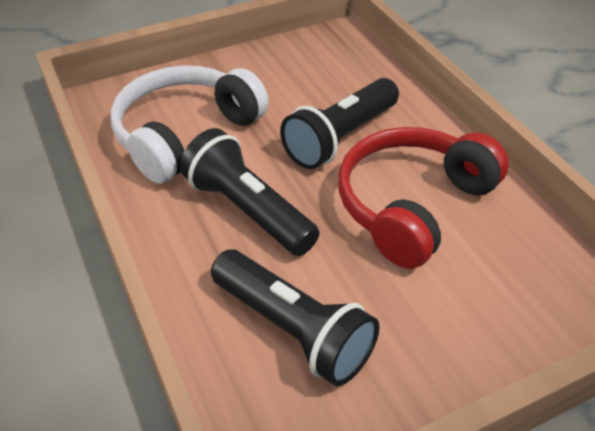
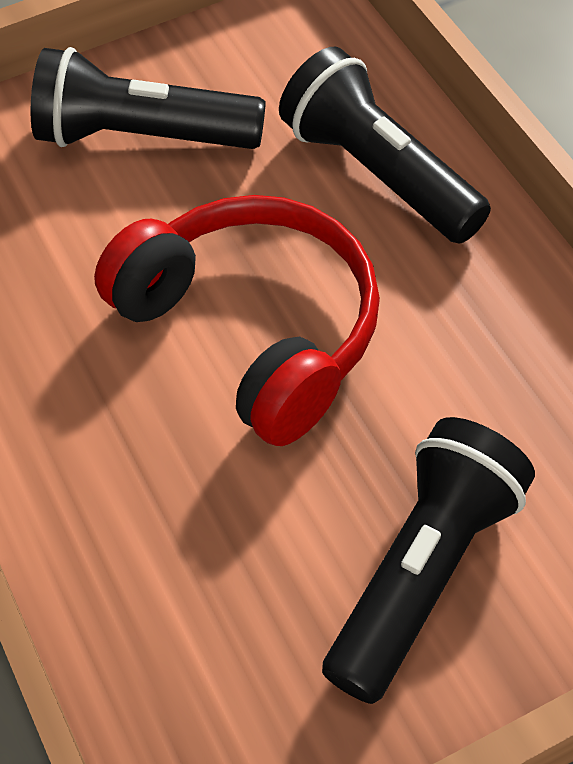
white headphones: [111,66,269,184] = 1 -> none = 0

